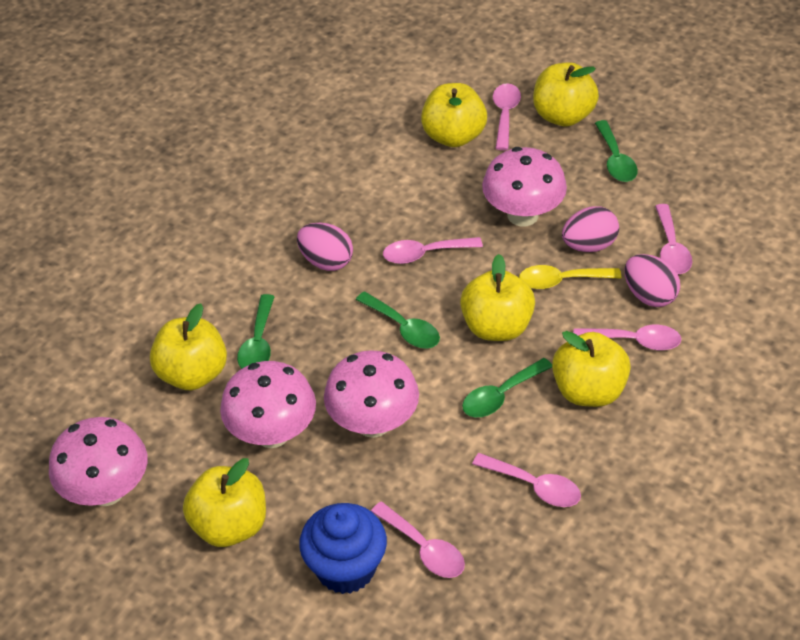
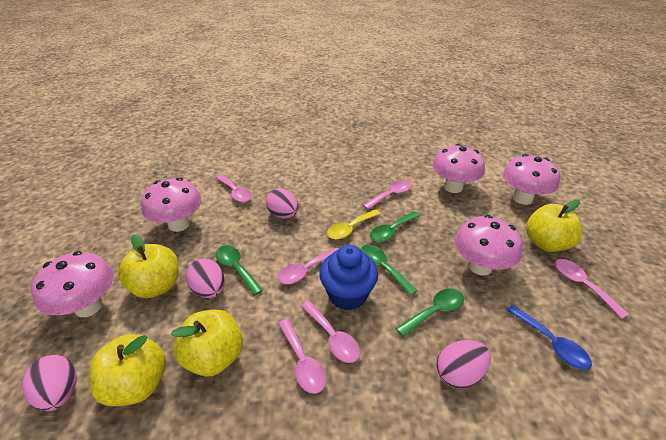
blue spoon: none = 0 -> [507,305,592,370] = 1
pink egg: [297,223,353,271] [562,206,619,252] [625,254,680,307] = 3 -> [22,355,77,411] [186,259,225,298] [266,188,299,219] [436,340,491,389] = 4
pink mushroom: [49,417,147,506] [220,361,316,448] [324,350,419,438] [482,147,567,226] = 4 -> [31,251,114,317] [141,178,202,232] [433,144,485,193] [455,215,523,276] [503,154,560,205] = 5
yellow apple: [150,304,227,390] [183,458,266,547] [421,83,487,147] [460,254,535,341] [533,62,599,126] [552,331,631,407] = 6 -> [89,334,166,406] [118,234,178,298] [171,309,243,377] [526,199,583,252] = 4

